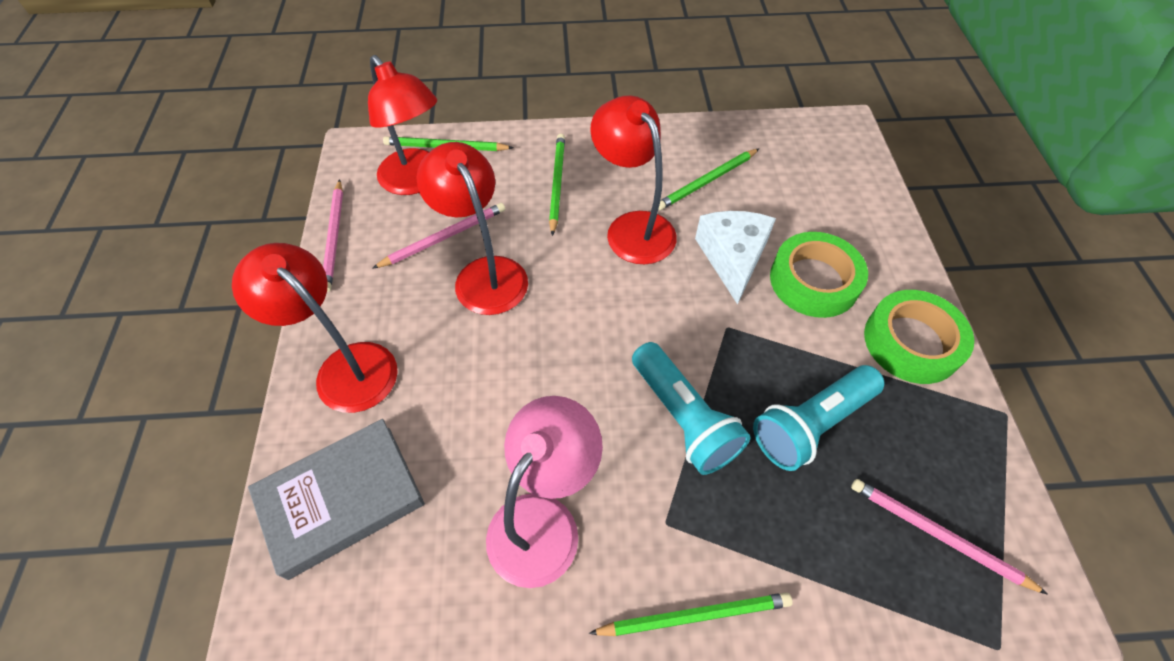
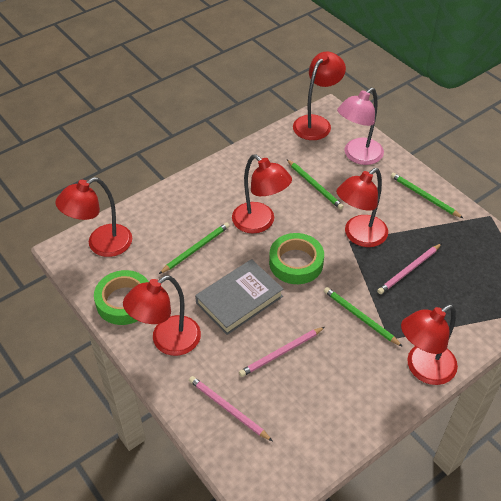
red lamp: [232,243,398,413] [368,55,437,195] [416,142,528,315] [590,96,677,264] = 4 -> [55,177,132,257] [123,275,201,356] [232,154,292,234] [293,51,346,140] [336,168,388,247] [401,304,458,385] = 6
turquoise flashlight: [632,342,750,475] [753,365,884,471] = 2 -> none = 0
white cheese: [695,211,776,305] = 1 -> none = 0

